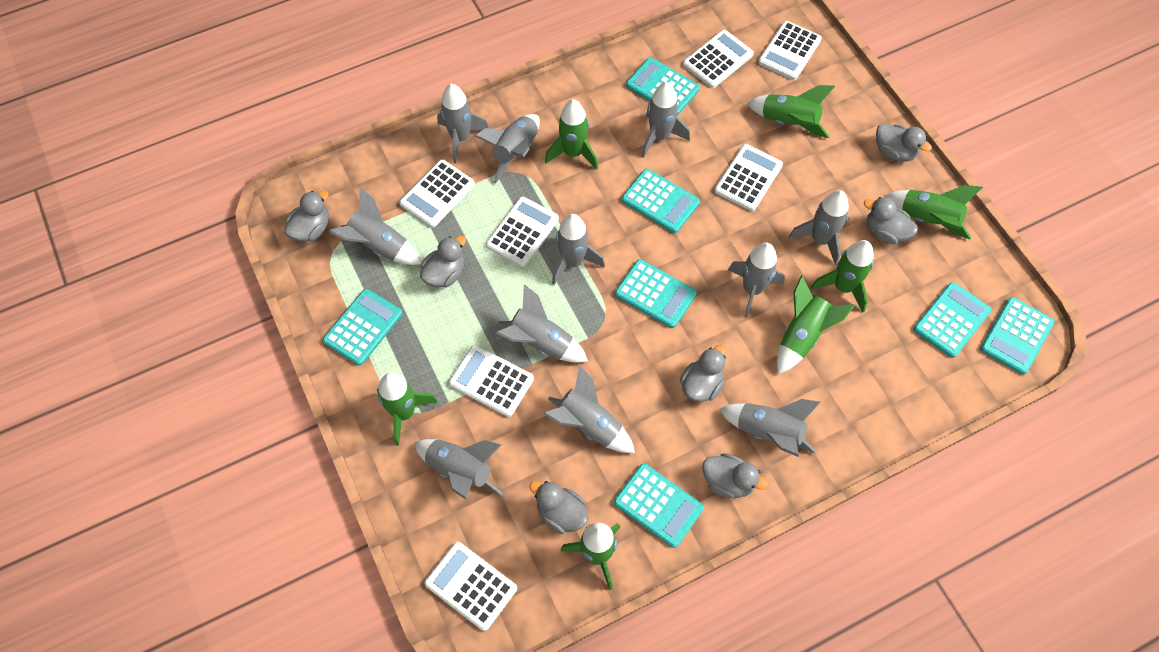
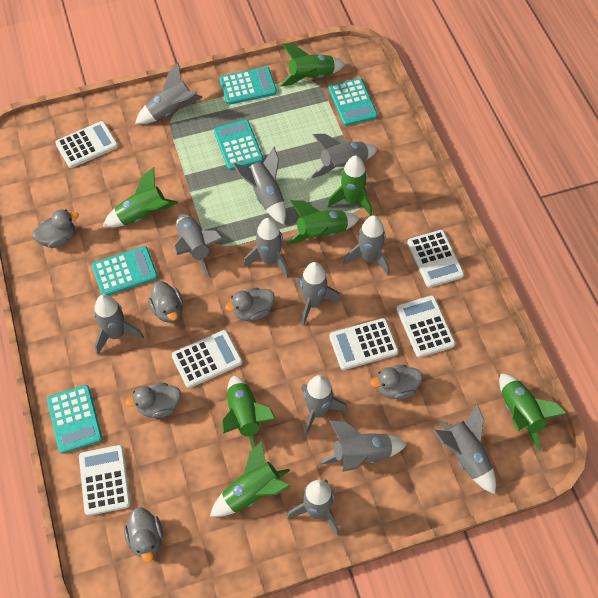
grey duck: [284,190,329,242] [420,236,466,287] [529,481,589,534] [680,345,726,402] [702,453,768,498] [864,197,918,244] [876,123,932,161] = 7 -> [32,210,79,248] [124,507,163,563] [125,383,181,418] [148,281,183,323] [225,287,275,321] [370,365,423,399] = 6
grey rocket: [329,187,422,265] [414,439,504,499] [437,84,489,163] [475,114,540,183] [496,284,588,363] [544,365,635,453] [552,214,605,285] [642,82,690,157] [719,399,821,457] [728,243,785,318] [789,190,849,266] = 11 -> [94,295,144,355] [135,63,203,124] [174,214,223,277] [233,147,286,224] [244,218,289,278] [287,480,339,535] [296,262,341,326] [301,375,347,436] [311,134,378,178] [320,420,407,472] [343,215,389,275] [433,404,496,494] = 12
turquoise calculator: [323,289,403,366] [614,463,704,548] [615,259,697,328] [622,169,700,233] [626,57,700,115] [914,282,992,358] [980,297,1054,374] = 7 -> [47,385,103,454] [92,246,158,296] [214,120,263,170] [219,67,277,105] [329,78,378,126] = 5
white calculator: [399,160,475,228] [424,542,517,631] [449,345,534,417] [486,197,559,267] [683,30,754,88] [714,144,783,211] [758,21,822,80] = 7 -> [55,121,118,168] [79,445,131,516] [172,330,242,388] [329,318,398,370] [396,295,455,358] [407,230,464,288] = 6

